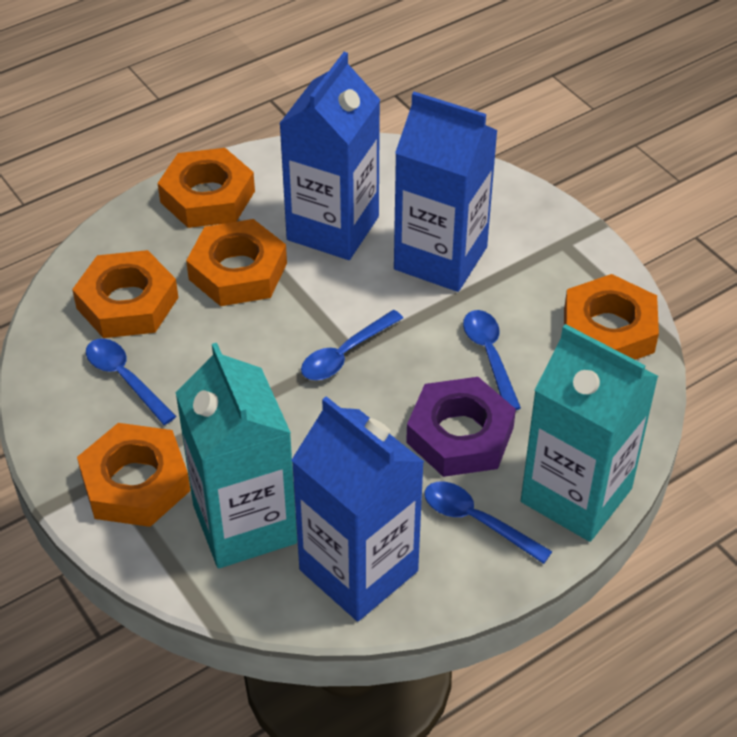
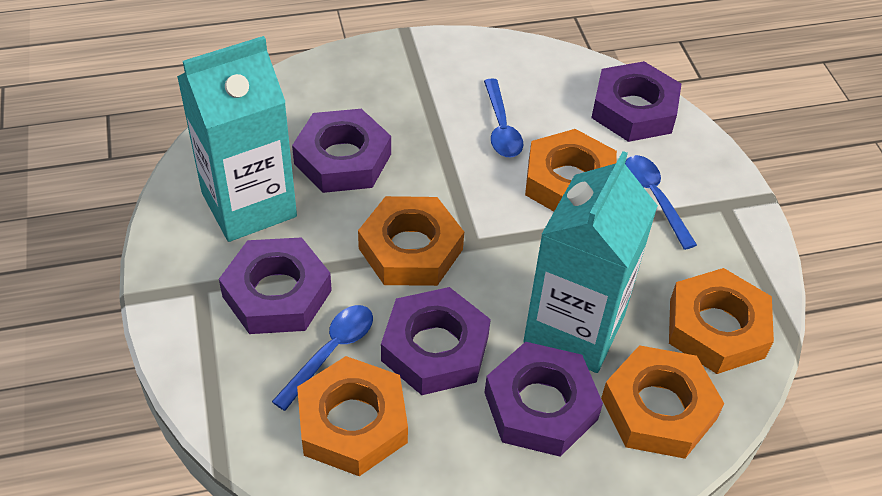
blue carton: [279,52,380,260] [291,396,424,621] [394,92,498,292] = 3 -> none = 0
blue spoon: [86,338,176,425] [301,310,403,380] [424,482,552,564] [463,310,521,410] = 4 -> [272,305,373,411] [484,78,523,157] [625,155,697,250] = 3
purple nut: [406,377,516,477] = 1 -> [219,237,332,334] [292,109,391,193] [381,287,491,395] [484,342,603,457] [591,61,681,142] = 5

